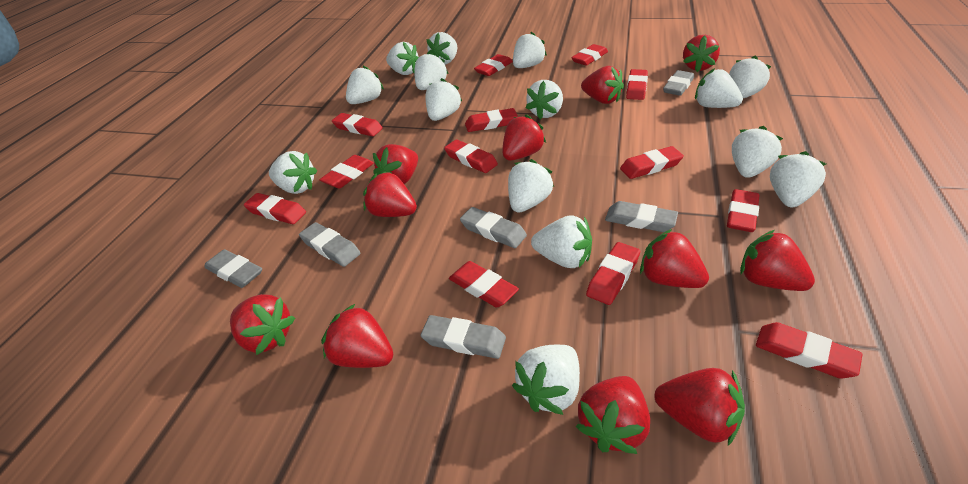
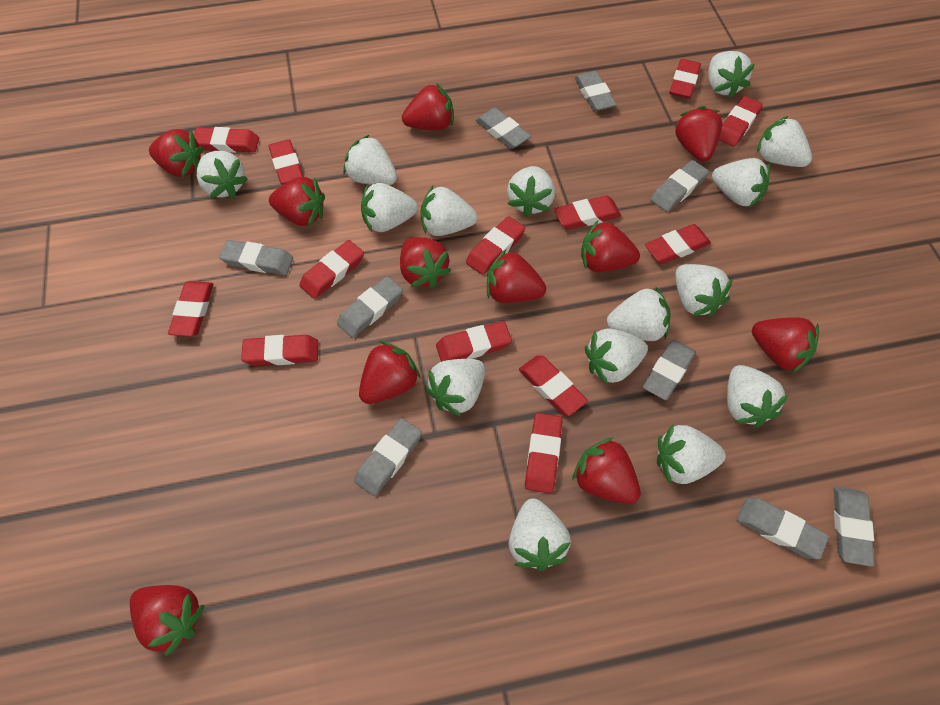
grey eraser: [205,249,262,288] [299,222,361,267] [421,315,506,359] [460,207,527,248] [605,201,678,232] [663,70,694,96] = 6 -> [219,240,293,275] [337,276,403,338] [354,418,422,496] [475,108,531,149] [574,71,617,111] [643,340,696,400] [650,160,709,212] [737,498,829,559] [834,487,874,567] = 9

